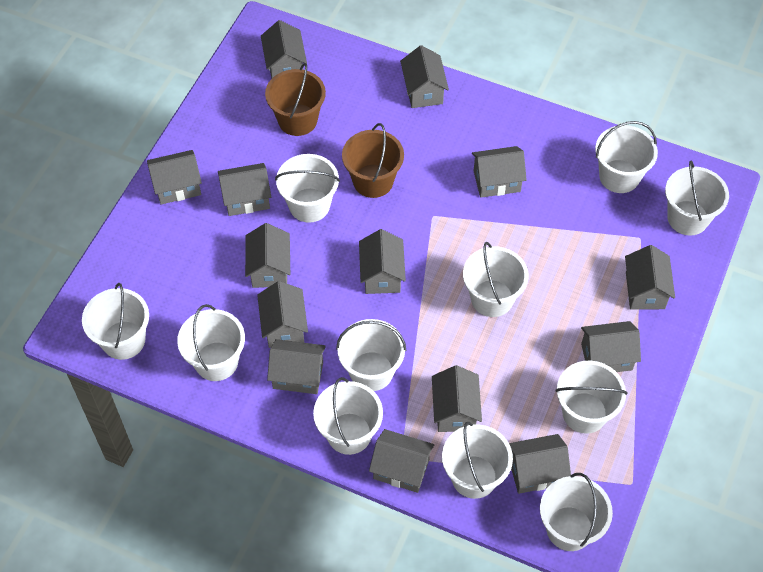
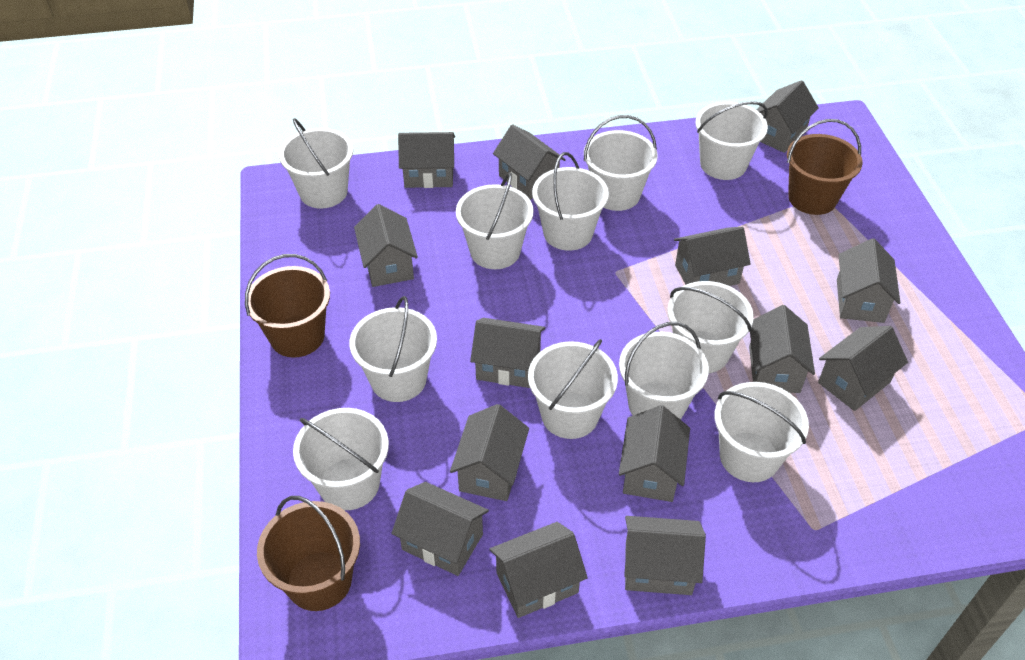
brown bucket: [265,63,326,136] [342,123,404,198] = 2 -> [245,254,330,358] [257,496,360,611] [787,119,863,215] = 3

